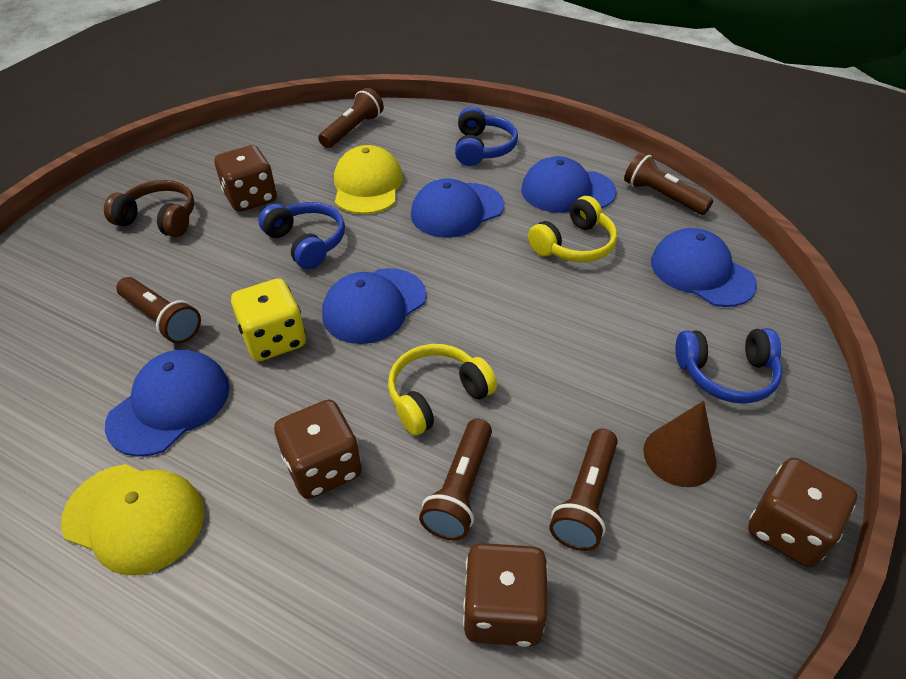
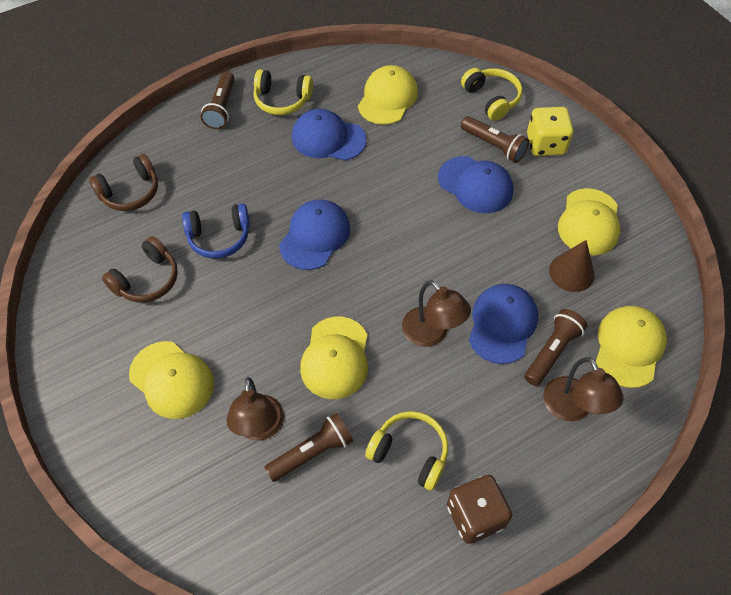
blue cap: [105,350,229,457] [322,268,426,344] [411,178,504,238] [521,156,616,213] [651,228,757,307] = 5 -> [279,200,350,270] [292,109,367,161] [438,156,513,213] [469,284,538,364] = 4
blue headphones: [259,202,345,269] [455,107,518,166] [675,328,782,404] = 3 -> [182,204,250,258] = 1
brown dice: [215,145,277,212] [274,400,362,499] [463,543,548,647] [748,458,857,568] = 4 -> [447,475,512,544] = 1
brown flashlight: [116,277,201,344] [318,88,384,148] [419,418,492,540] [549,429,618,551] [624,152,713,215] = 5 -> [201,71,235,129] [264,413,353,482] [461,116,529,163] [524,309,587,386] = 4
brown headphones: [104,180,195,237] = 1 -> [89,154,158,211] [102,236,178,302] = 2
brown lamp: none = 0 -> [226,377,284,441] [402,280,471,347] [543,357,624,421] = 3
yellow cap: [61,464,204,575] [334,145,403,214] = 2 -> [129,341,214,419] [300,317,368,399] [358,65,418,125] [558,188,620,255] [596,306,667,388] = 5
yellow headphones: [388,344,497,436] [528,196,617,262] = 2 -> [254,69,313,115] [365,411,448,491] [461,68,523,121] = 3

